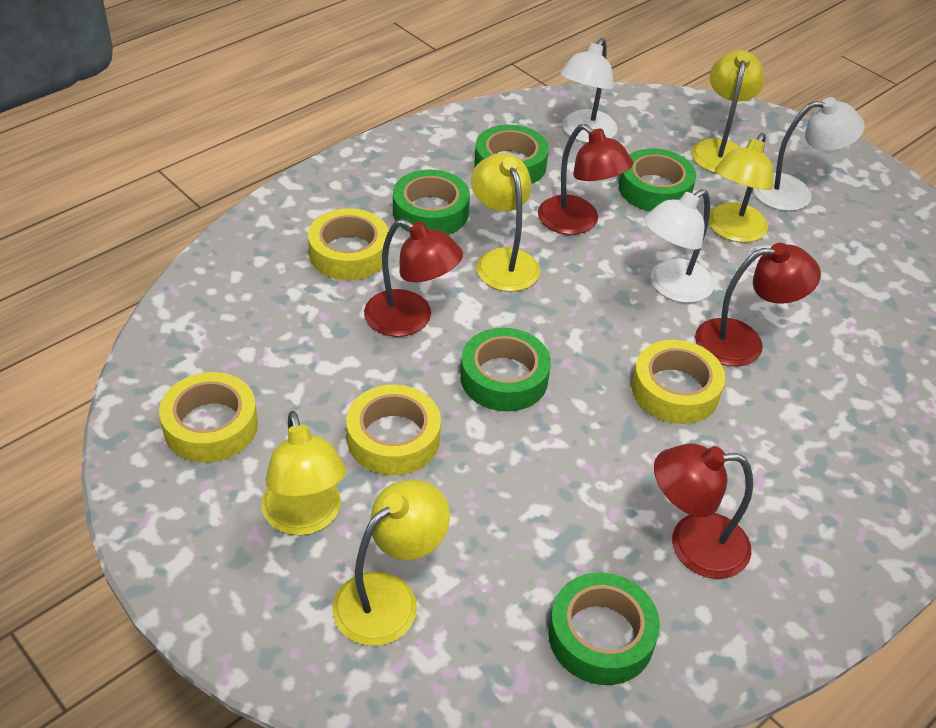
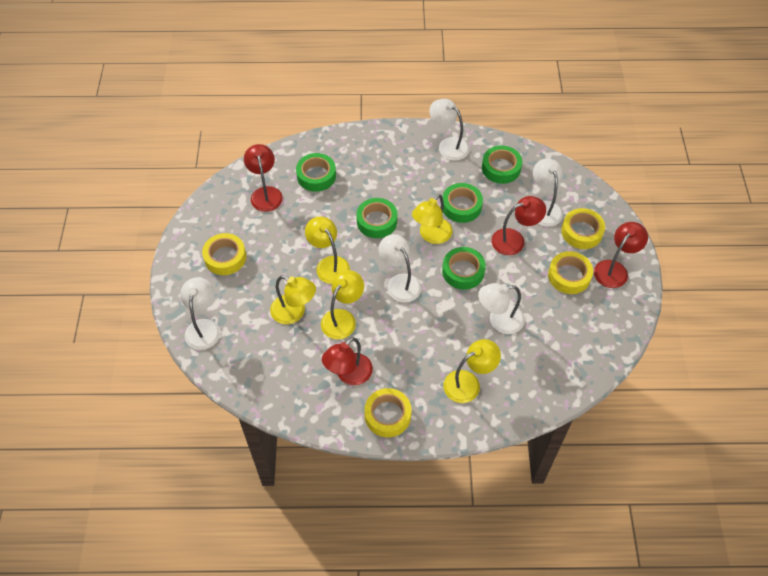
white lamp: [560,38,617,143] [644,189,715,303] [753,97,865,211] = 3 -> [180,277,220,350] [378,234,421,303] [429,99,470,161] [478,283,525,334] [533,158,564,227] = 5

